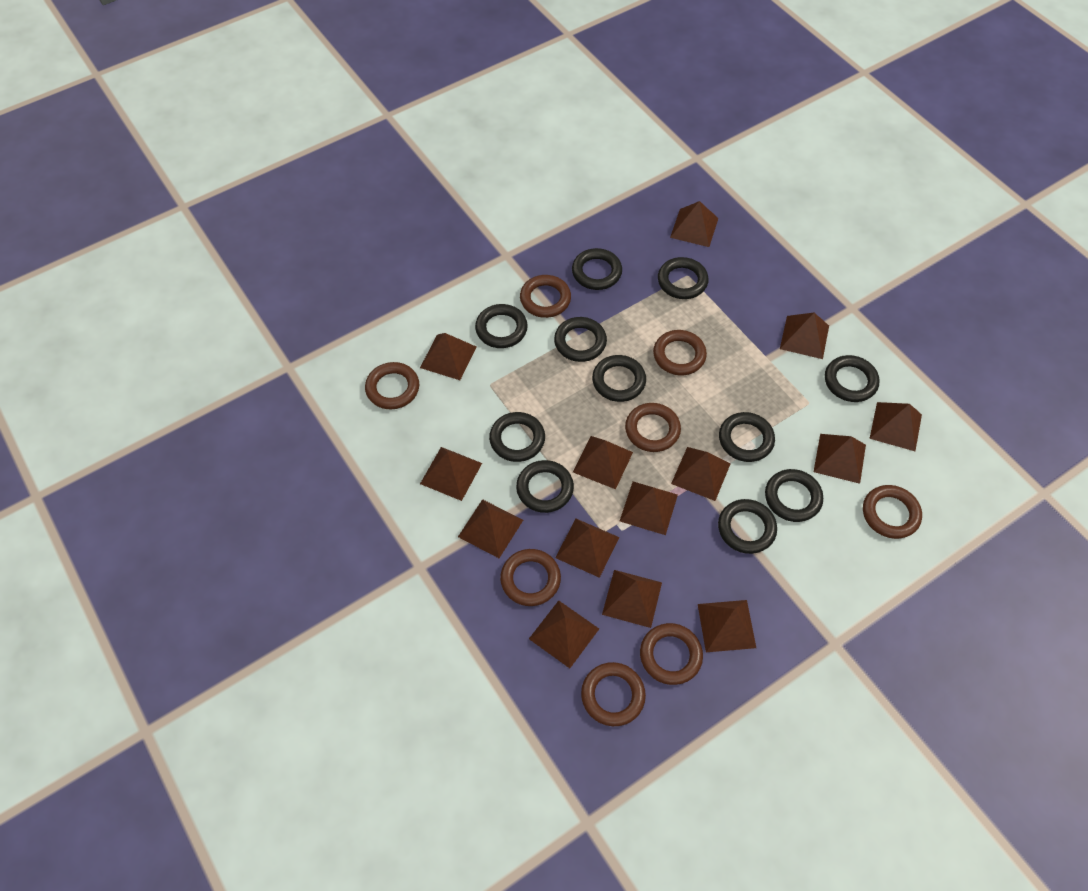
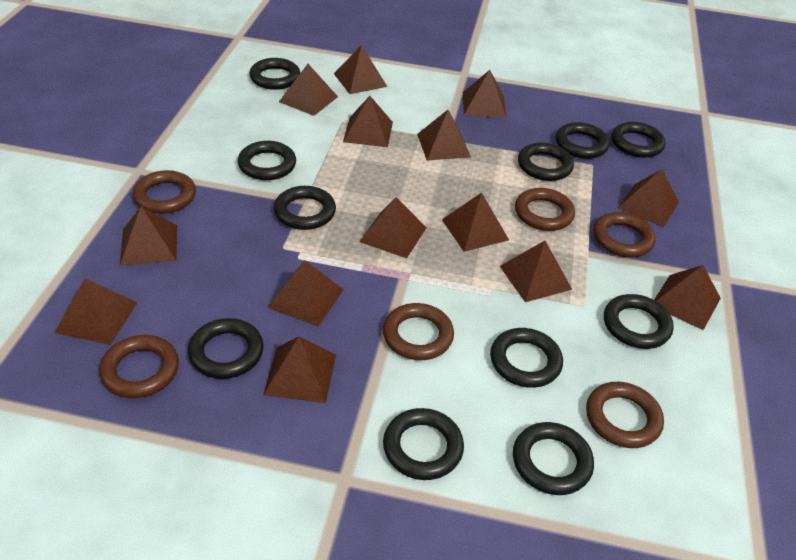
brown ring: [365,362,419,409] [500,549,561,606] [520,275,571,318] [581,662,646,726] [625,403,681,452] [640,623,703,685] [653,330,707,375] [863,485,922,539] = 8 -> [99,335,179,398] [132,170,196,214] [383,303,454,360] [515,188,575,231] [586,382,664,448] [593,212,656,257] = 6

